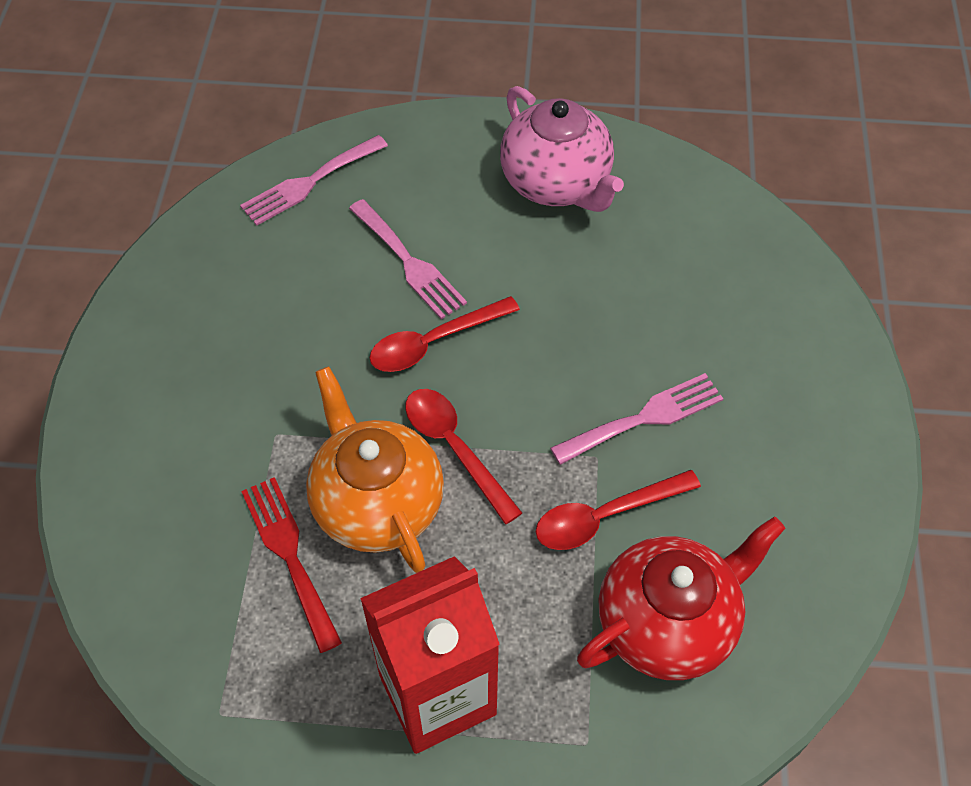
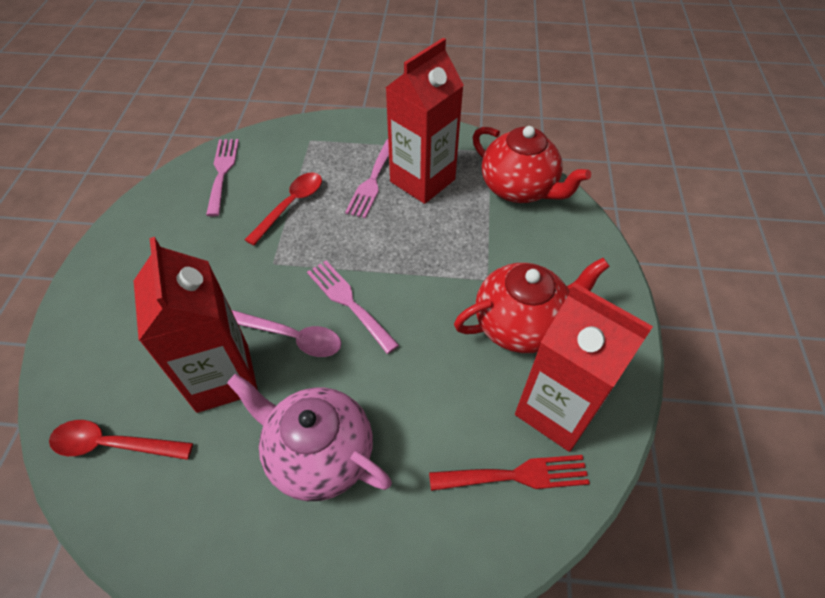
orange teapot: [306,367,444,573] = 1 -> none = 0
pink spoon: none = 0 -> [232,310,341,357] = 1
red carton: [360,556,500,754] = 1 -> [134,237,258,413] [386,38,464,204] [515,282,653,452] = 3
red spoon: [370,296,520,372] [405,389,522,524] [536,470,701,550] = 3 -> [49,420,193,460] [245,173,322,245] = 2
red teapot: [577,517,785,680] = 1 -> [454,258,610,353] [473,126,591,203] = 2

